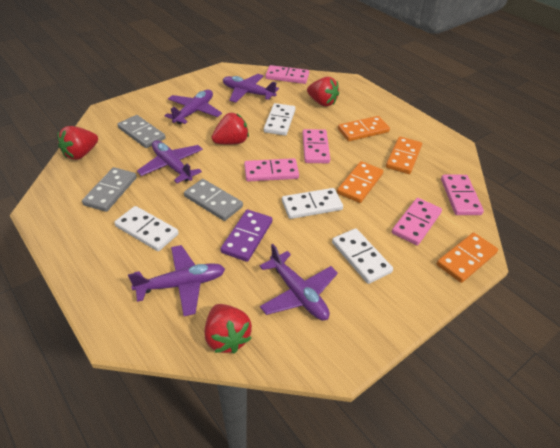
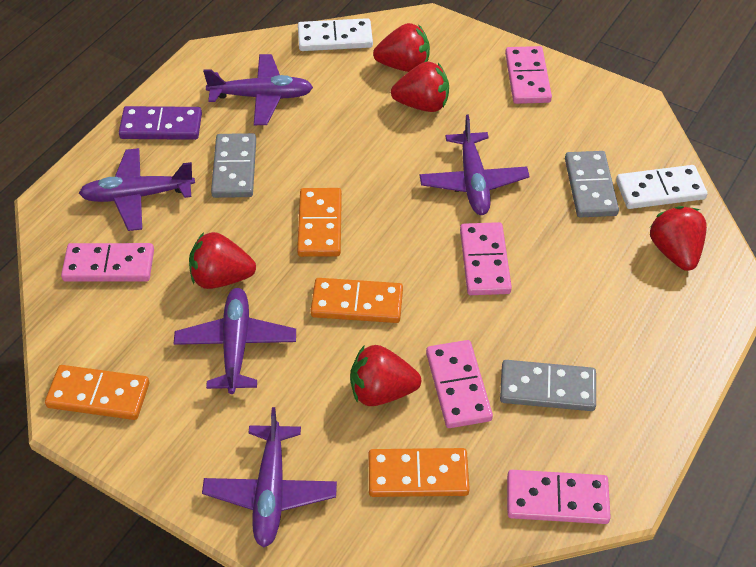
red strawberry: [57,126,98,160] [205,304,252,354] [212,113,249,145] [307,77,339,106] = 4 -> [189,232,256,289] [350,345,421,406] [373,23,430,72] [391,62,449,112] [650,206,707,271] = 5
white domino: [114,206,179,251] [264,103,295,136] [282,188,343,219] [332,228,393,284] = 4 -> [298,18,373,51] [616,165,707,209] = 2

